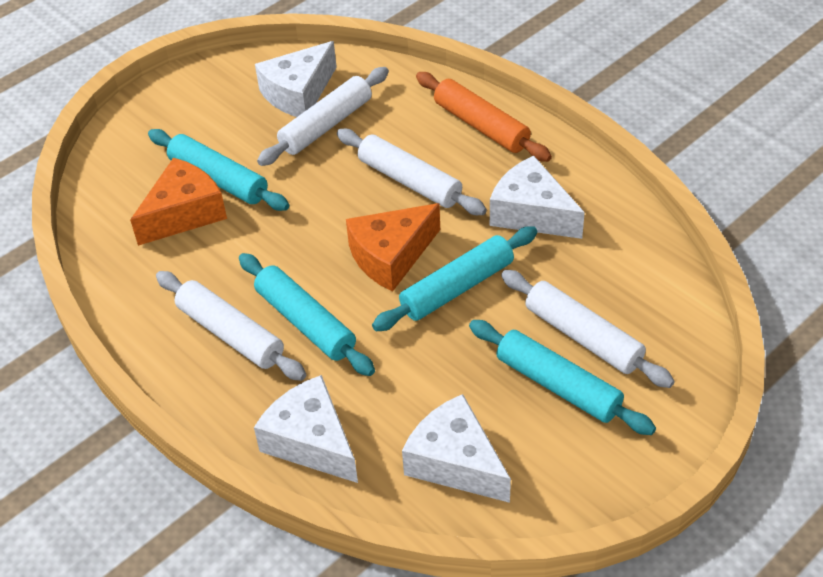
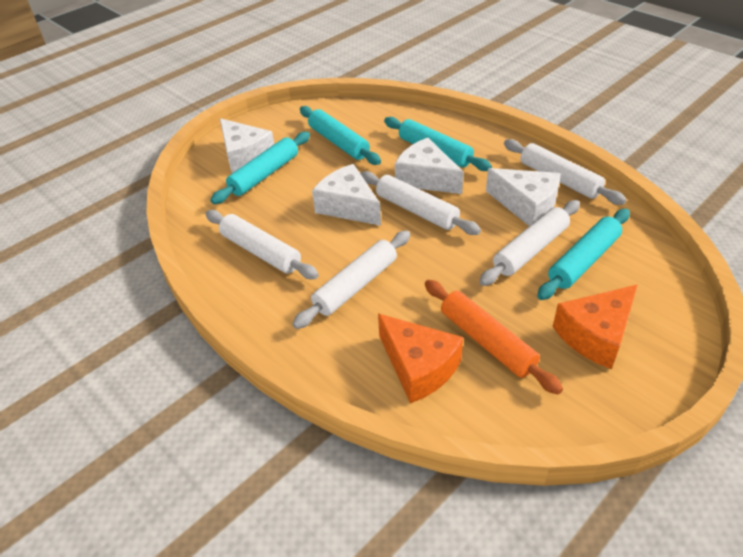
white rolling pin: [156,271,306,381] [257,67,389,166] [337,129,487,215] [501,270,675,388] = 4 -> [206,210,319,279] [292,230,410,329] [360,171,481,235] [479,200,580,286] [504,139,626,205] = 5

